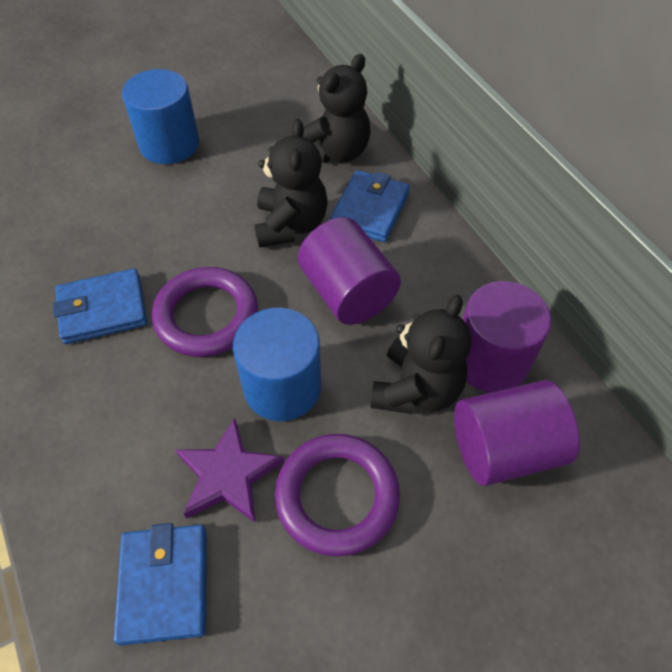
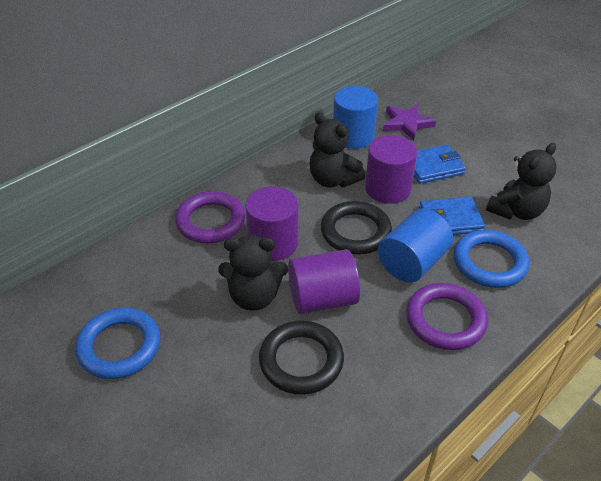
black ring: none = 0 -> [259,321,344,395] [321,201,392,255] = 2
blue ring: none = 0 -> [75,308,160,379] [453,230,530,288] = 2
blue wallet: [53,268,147,344] [113,523,206,645] [330,170,410,242] = 3 -> [414,145,466,184] [419,197,485,235] = 2

